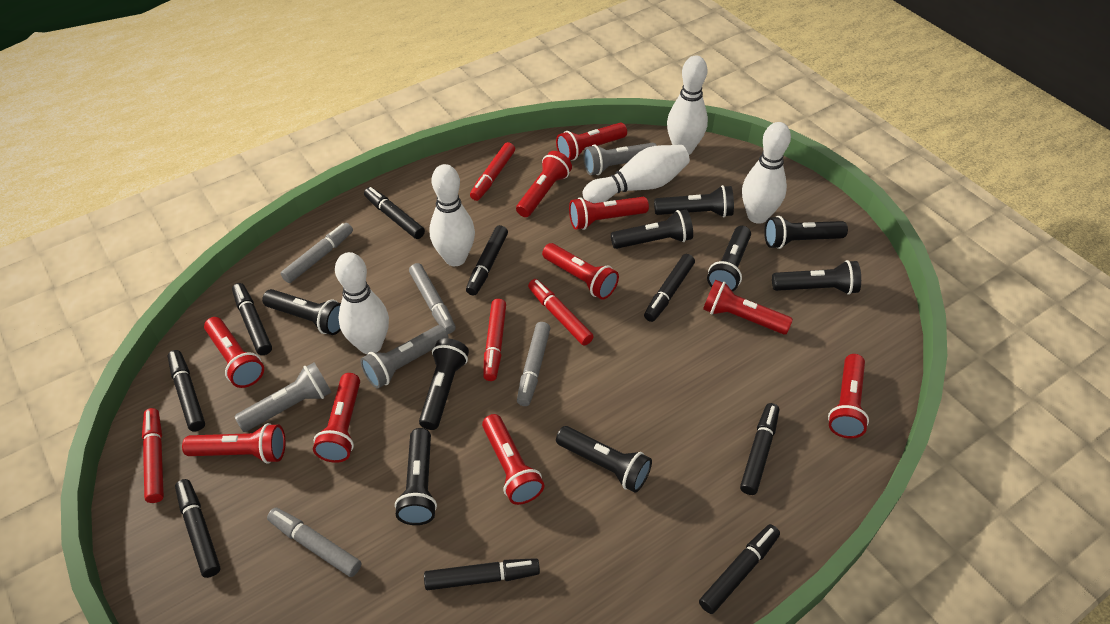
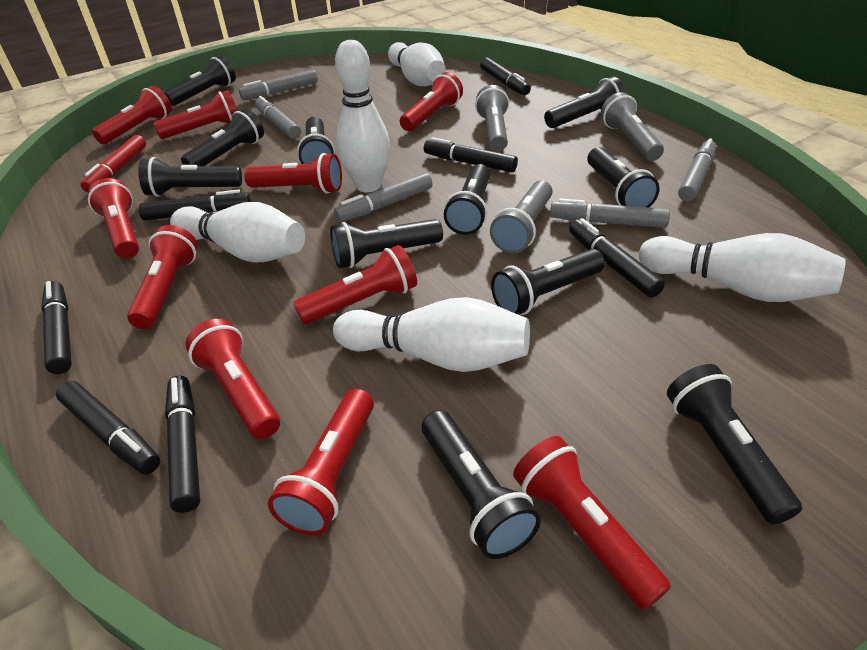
black flashlight: [262,289,341,335] [395,428,437,525] [419,338,469,430] [556,426,652,493] [611,210,693,249] [654,185,734,217] [707,226,751,292] [764,216,848,249] [772,260,861,295] = 9 -> [138,157,242,197] [164,55,236,106] [181,108,264,166] [297,117,335,164] [330,219,443,268] [422,410,541,559] [444,164,490,235] [491,249,605,315] [544,77,626,128] [587,147,660,207] [667,364,802,524] = 11
black marker: [168,350,205,432] [175,479,221,578] [232,283,272,355] [364,187,425,239] [424,558,540,590] [466,225,508,296] [644,254,695,322] [699,524,780,614] [740,403,779,495] = 9 -> [41,281,72,374] [56,381,160,475] [139,189,251,220] [165,376,200,513] [424,137,518,173] [480,58,531,95] [569,218,665,298] = 7
grey marker: [267,508,361,577] [280,223,353,283] [409,263,456,334] [517,322,550,406] = 4 -> [239,70,318,100] [255,96,301,139] [334,172,432,222] [550,198,670,228] [678,138,716,201] = 5
red marker: [142,408,164,503] [470,142,515,201] [483,299,506,381] [528,279,594,345] = 4 -> [81,135,146,193] = 1

